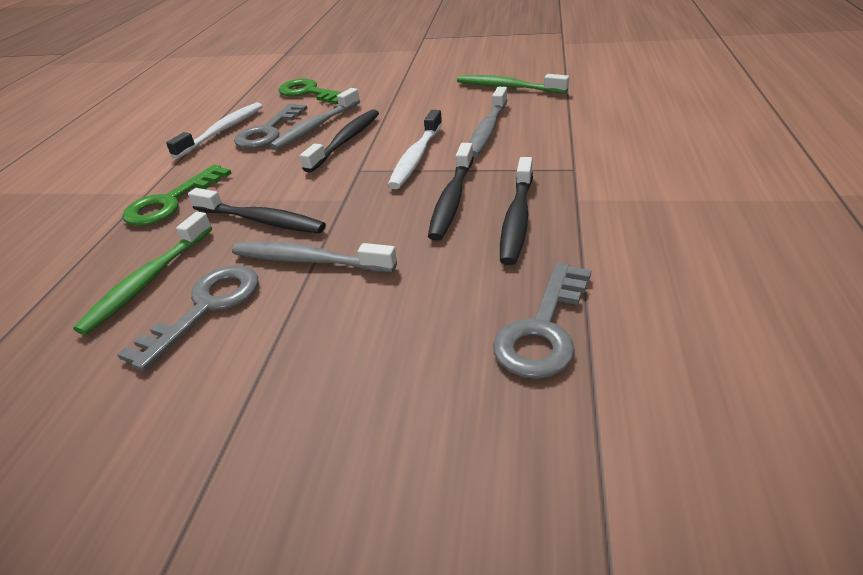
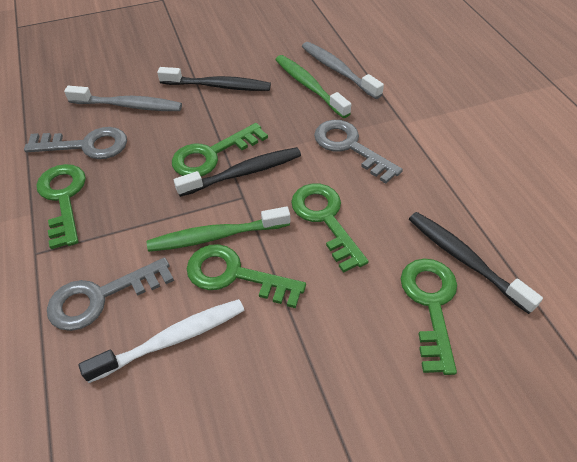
black toothbrush: [188,188,326,233] [300,109,379,173] [428,143,474,241] [500,157,533,265] = 4 -> [157,67,271,91] [174,147,301,197] [409,212,543,314] = 3
green key: [122,164,232,226] [279,79,342,105] = 2 -> [36,164,86,249] [172,123,268,176] [186,244,306,308] [291,184,369,273] [401,259,457,375] = 5
grey toothbrush: [232,241,397,272] [269,88,360,150] [469,87,507,157] = 3 -> [64,86,182,111] [302,42,384,99] = 2
white toothbrush: [166,102,263,159] [388,110,442,189] = 2 -> [79,299,245,383] = 1

